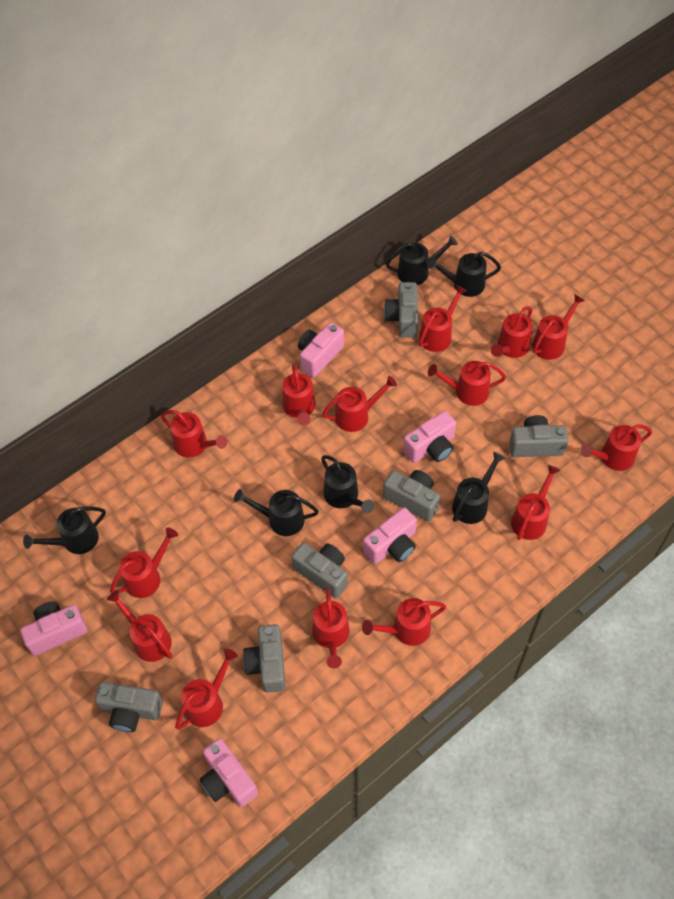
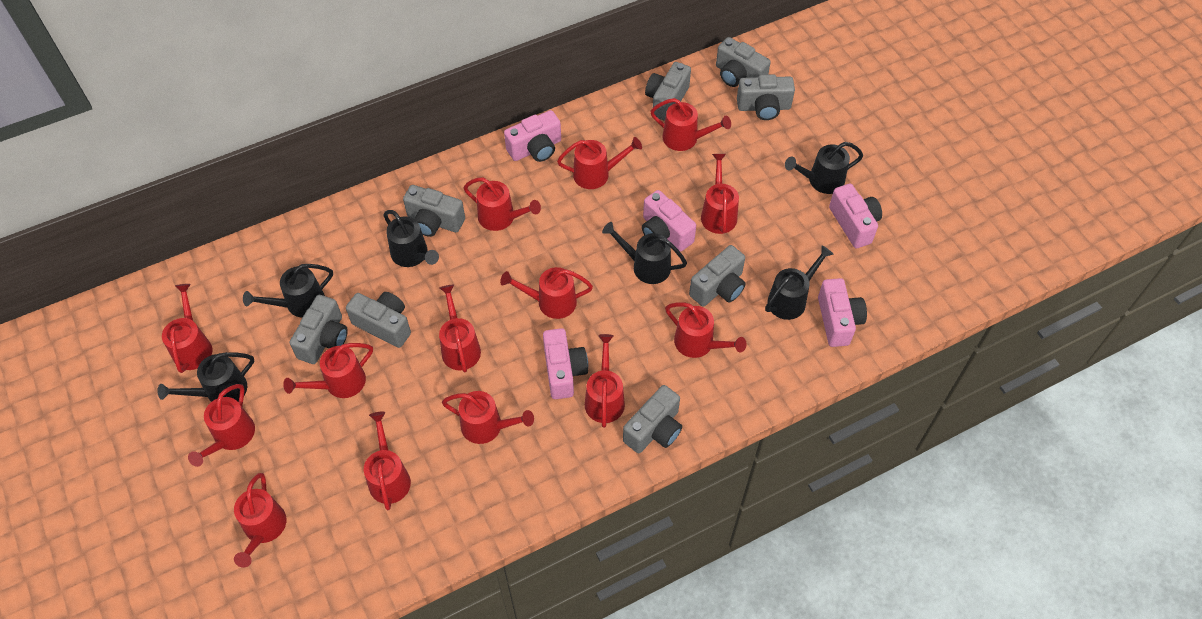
grey camera: [95,682,163,732] [243,624,286,693] [291,543,348,598] [383,470,440,522] [384,282,418,338] [509,415,568,457] = 6 -> [290,295,348,364] [346,292,411,348] [403,185,465,237] [623,385,682,453] [645,62,691,121] [689,245,746,307] [716,37,771,87] [737,74,795,120] = 8

